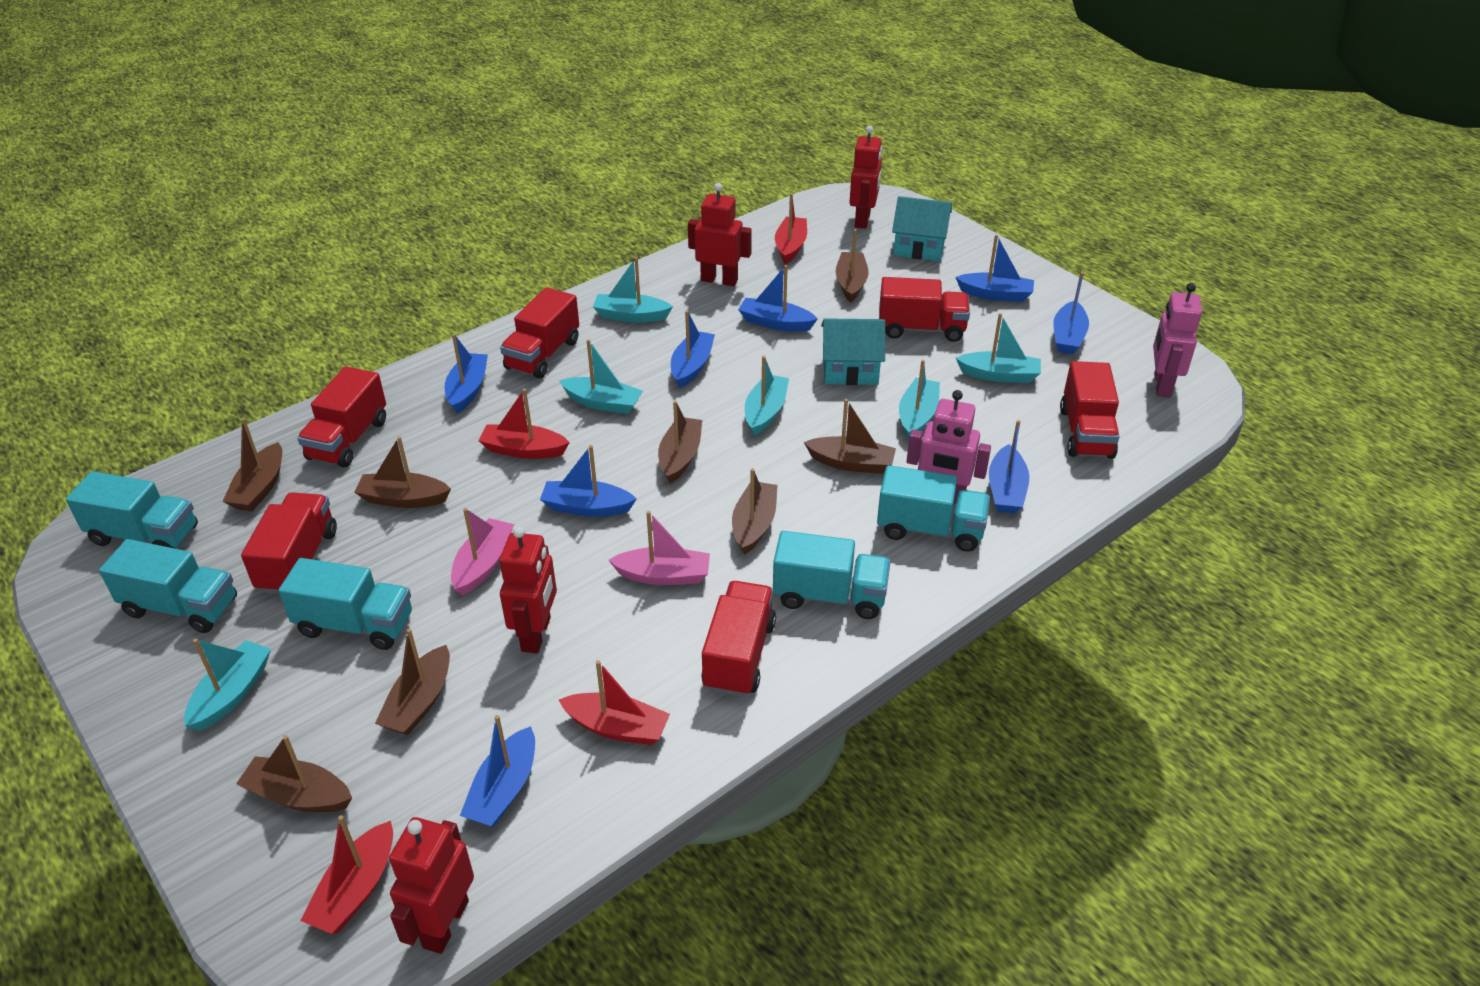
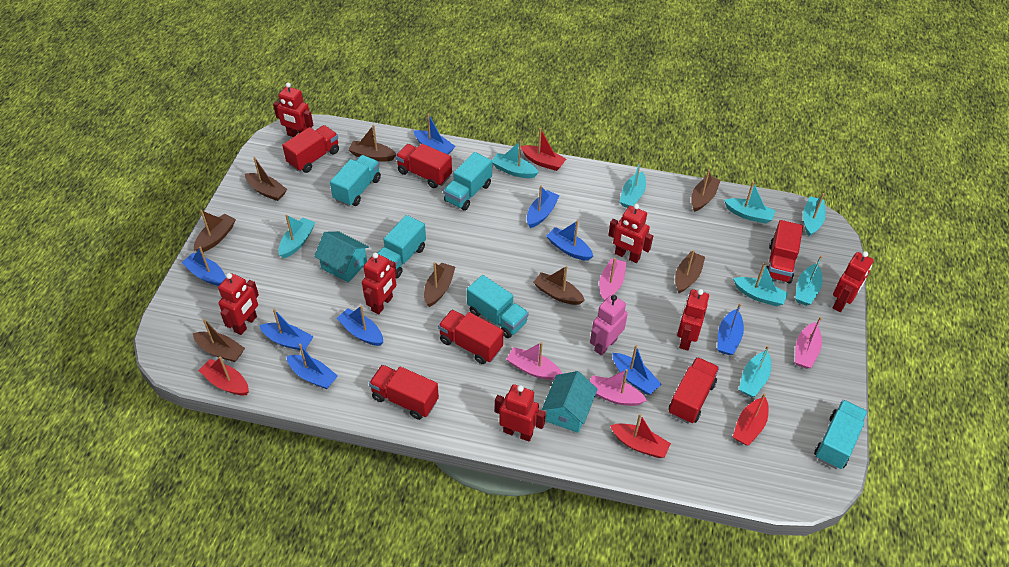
blue boat: [445,334,488,413] [460,715,535,827] [540,445,637,517] [671,310,715,388] [738,265,818,332] [955,235,1034,302] [989,420,1029,514] [1053,272,1089,354] = 8 -> [181,246,226,286] [259,309,314,350] [286,343,338,389] [336,305,383,346] [414,114,455,155] [527,185,560,228] [546,221,593,261] [613,345,662,395] [717,303,744,355] = 9
pink boat: [451,508,514,596] [609,511,710,585] = 2 -> [506,342,562,380] [590,369,647,406] [599,258,626,301] [795,317,822,369] = 4
pink robot: [906,390,991,504] [1153,283,1202,398] = 2 -> [590,295,628,356] = 1
red robot: [389,817,474,954] [500,526,557,653] [688,183,752,286] [849,126,882,229] = 4 -> [218,273,259,335] [273,82,313,137] [362,252,397,314] [495,384,546,442] [608,204,653,263] [677,289,709,351] [832,251,873,312] = 7
turquoise boat: [184,639,271,731] [559,339,643,414] [593,257,673,322] [745,356,789,436] [899,360,940,439] [956,313,1041,383] = 6 -> [278,215,315,258] [492,141,539,178] [620,160,646,208] [724,182,776,224] [733,263,788,306] [739,345,771,397] [795,255,822,306] [803,193,826,236] = 8

